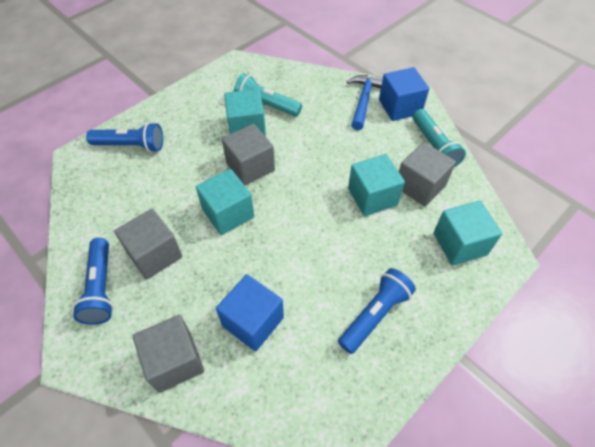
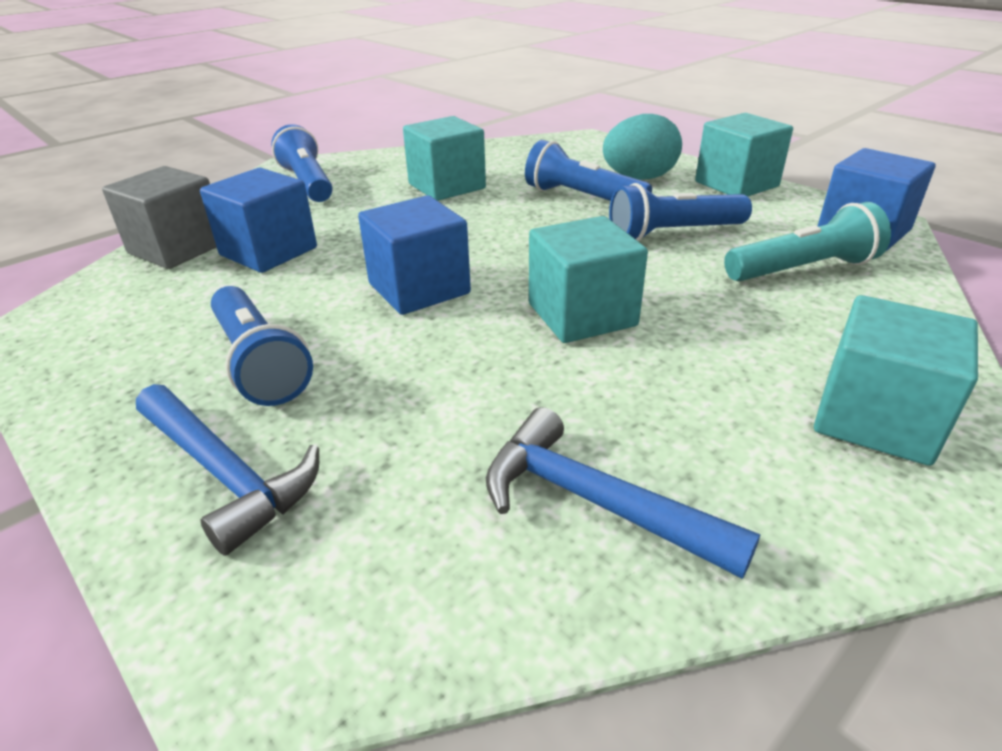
blue cube: [216,274,284,351] [379,67,429,121] = 2 -> [200,168,317,273] [358,195,471,315] [818,148,936,251] = 3
blue flashlight: [73,238,114,325] [86,122,163,152] [338,268,416,354] = 3 -> [211,286,313,406] [271,124,333,202] [525,140,652,201] [609,183,752,241] = 4
blue hammer: [347,75,383,130] = 1 -> [136,384,319,556] [486,407,761,579] = 2
grey cube: [114,209,182,279] [133,315,204,393] [222,124,275,186] [399,142,456,207] = 4 -> [102,166,217,269] = 1
turquoise egg: none = 0 -> [603,114,682,180] = 1
turquoise flashlight: [234,73,302,117] [413,109,466,167] = 2 -> [724,202,891,281] = 1

